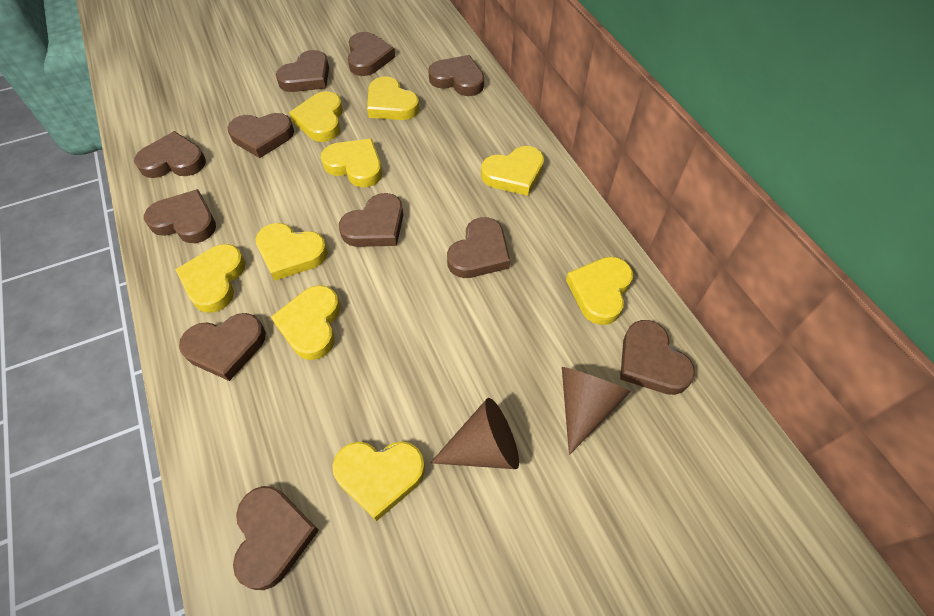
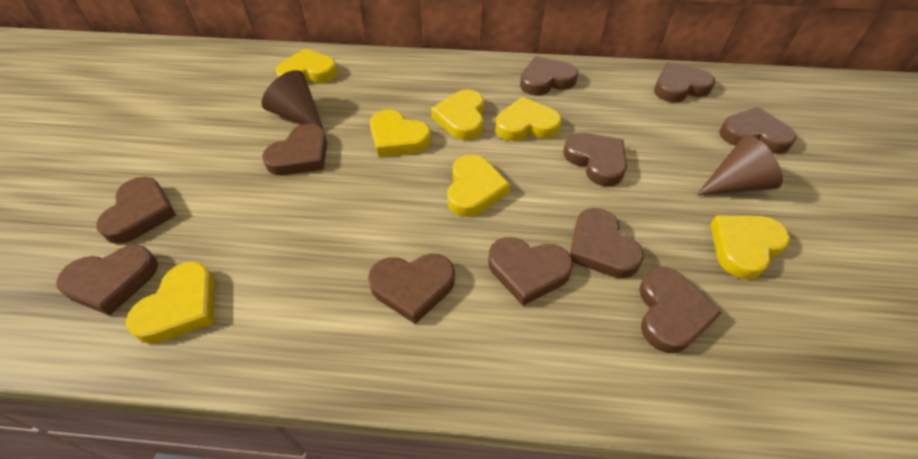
yellow heart: [175,244,246,313] [256,223,328,281] [271,285,340,360] [289,91,343,142] [321,139,382,187] [332,441,425,521] [367,76,419,120] [481,146,544,196] [566,257,633,325] = 9 -> [126,261,215,344] [276,49,338,83] [370,110,431,157] [431,90,484,140] [447,155,510,217] [495,97,562,141] [710,216,790,279] = 7

